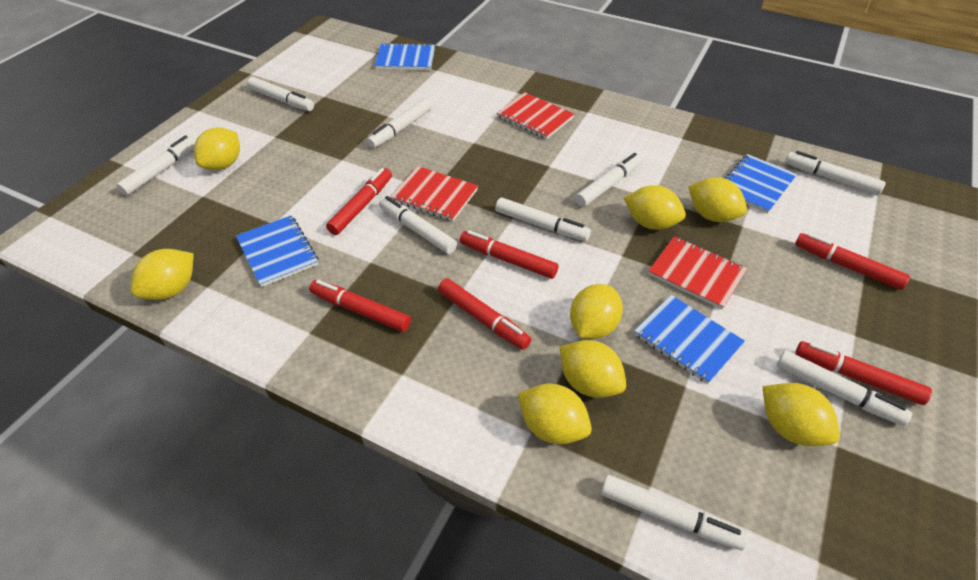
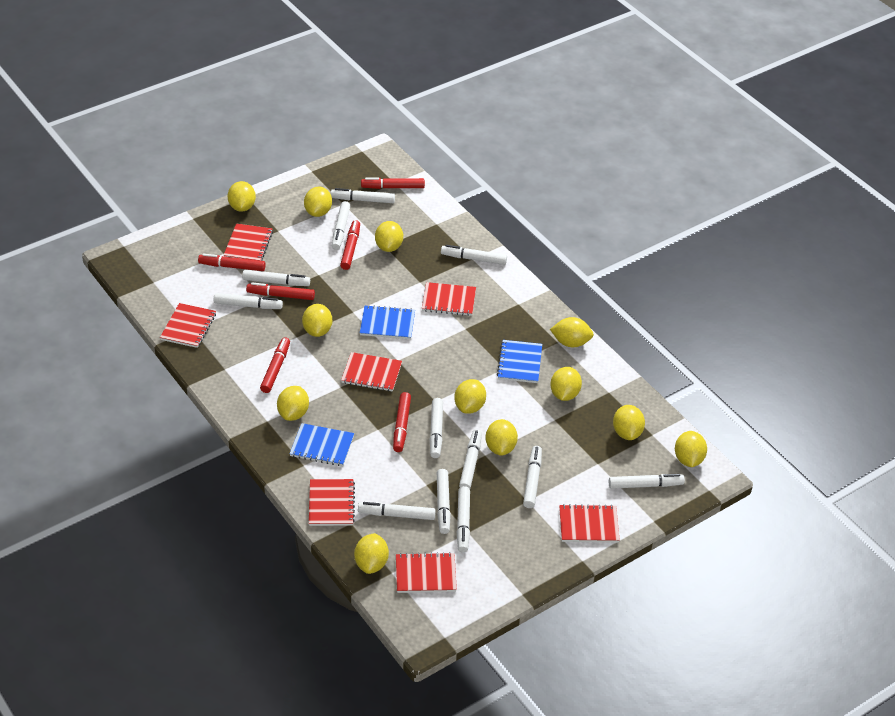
blue notebook: [236,215,318,287] [375,43,435,70] [634,295,745,384] [725,154,797,214] = 4 -> [289,423,354,466] [360,305,415,339] [497,340,542,383] = 3
red notebook: [391,166,478,221] [497,93,574,139] [648,236,747,309] = 3 -> [160,303,216,348] [223,223,273,261] [309,479,355,526] [341,352,402,392] [396,552,457,593] [422,282,476,316] [559,504,620,542] = 7
white marker: [116,135,196,196] [247,77,314,111] [367,98,432,148] [379,196,457,254] [495,198,591,241] [575,153,642,207] [601,475,748,550] [777,350,912,426] [785,151,886,195] = 9 -> [214,293,283,309] [242,270,310,286] [331,188,395,203] [332,201,350,250] [358,502,435,520] [430,398,443,458] [437,469,451,534] [441,245,507,265] [457,486,470,553] [459,429,482,489] [523,446,542,508] [609,474,685,489] = 12
yellow lemon: [131,249,194,300] [194,127,240,170] [518,384,592,444] [560,340,626,398] [570,284,623,339] [624,185,686,230] [688,177,747,222] [763,383,840,446] = 8 -> [227,181,256,212] [277,386,309,421] [302,304,332,337] [304,187,332,217] [354,533,389,574] [375,221,403,252] [454,379,486,414] [485,419,518,456] [550,317,594,347] [550,367,582,401] [613,405,645,440] [675,431,707,467] = 12

